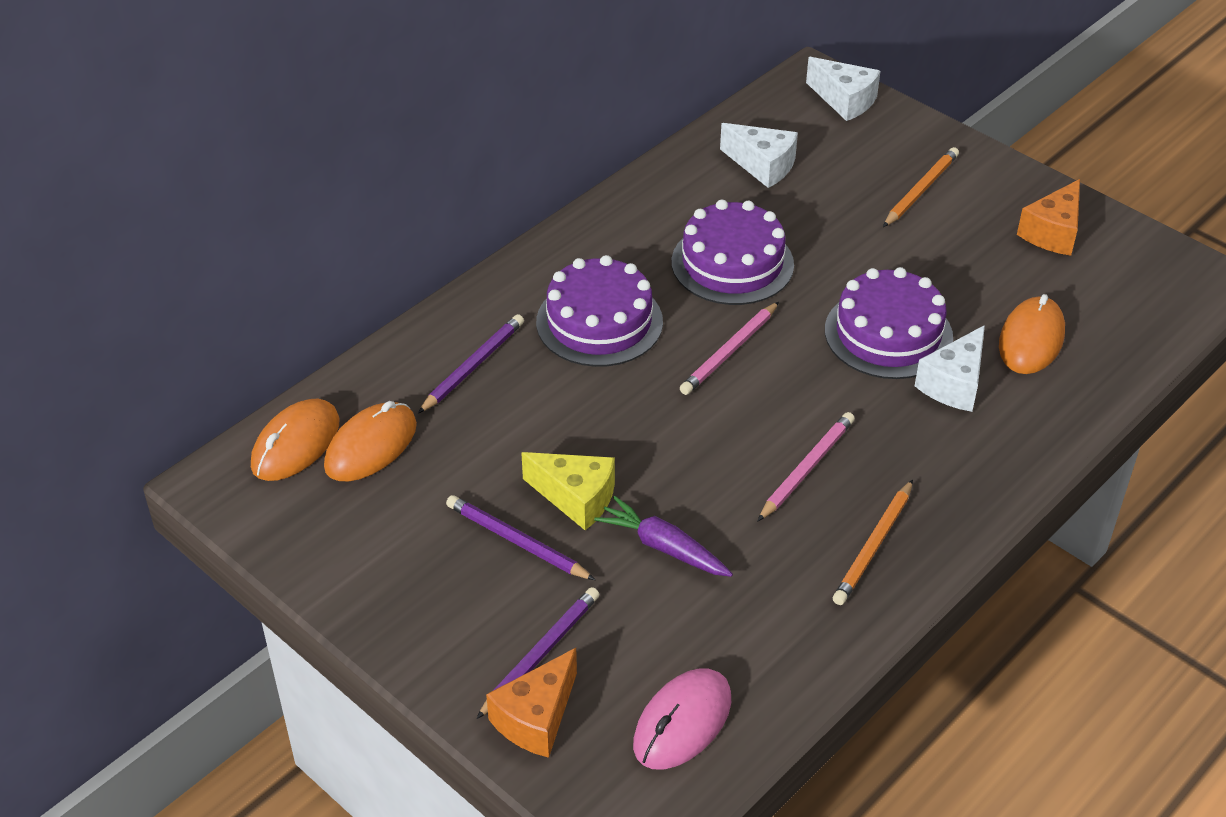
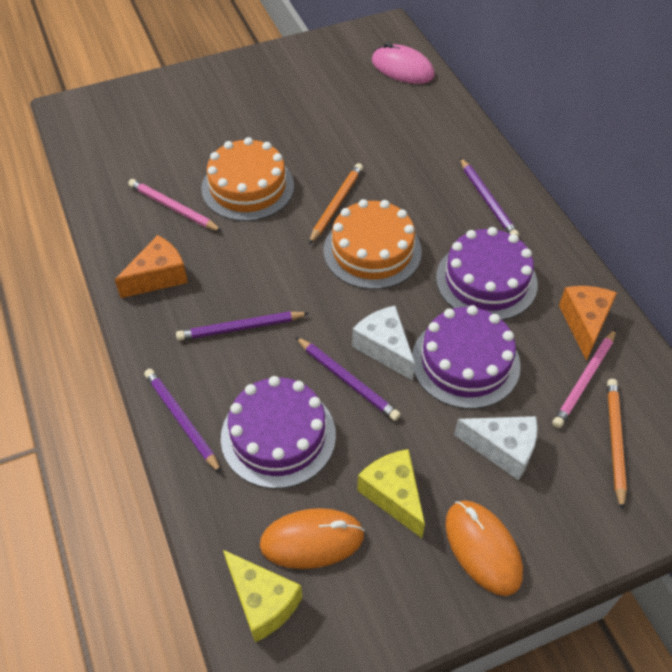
orange cake: none = 0 -> [201,137,294,221] [324,199,422,289] = 2
orange mouse: [251,399,340,481] [324,401,417,481] [999,294,1065,374] = 3 -> [260,508,365,569] [445,500,523,596] = 2
purple carrot: [594,496,733,577] = 1 -> none = 0
purple pencil: [418,314,524,413] [446,495,595,580] [476,587,600,719] = 3 -> [144,369,222,474] [176,312,309,341] [296,337,401,421] [460,158,519,237] = 4
white cheese: [720,123,798,188] [806,57,880,121] [915,325,985,412] = 3 -> [352,306,415,381] [454,416,538,480] = 2
yellow cheese: [521,452,615,530] = 1 -> [223,550,302,642] [357,449,425,538] = 2

